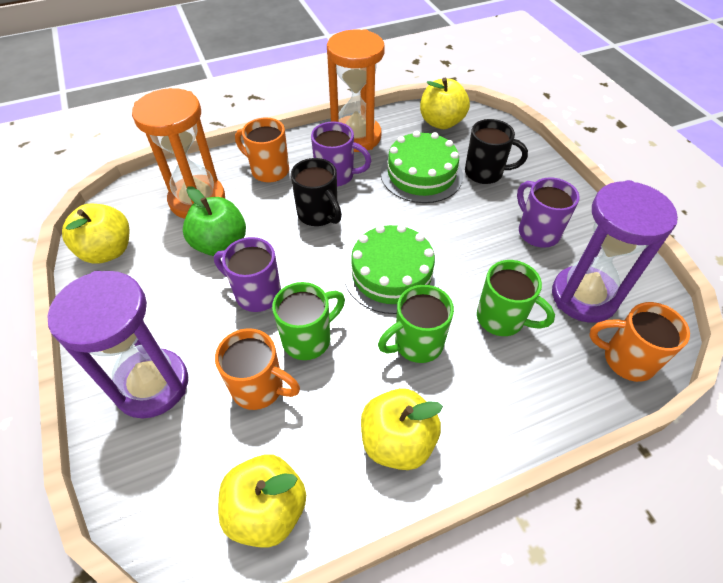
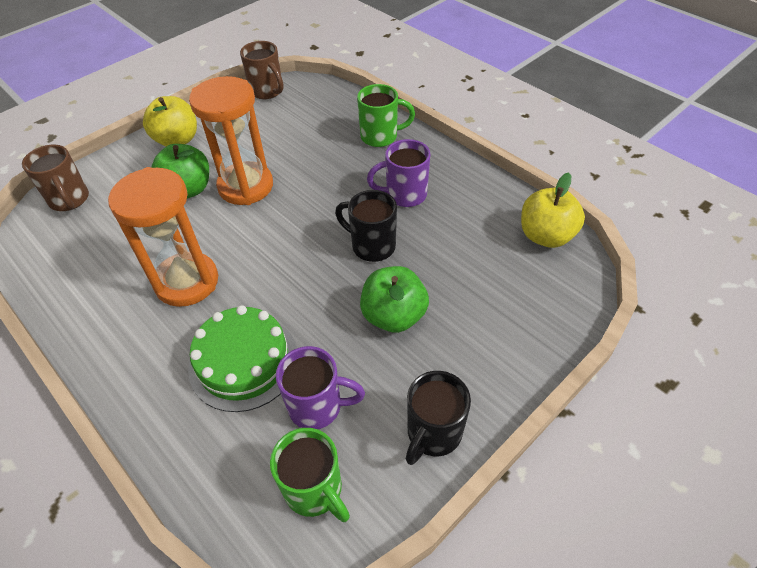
brown mug: none = 0 -> [22,145,89,211] [240,41,284,99] = 2
green apple: [183,186,246,256] = 1 -> [151,144,209,198] [360,266,429,333] = 2
green cake: [344,224,440,314] [381,131,463,203] = 2 -> [188,305,297,412] = 1
green mug: [272,282,345,360] [378,285,454,363] [477,260,555,336] = 3 -> [270,428,350,522] [357,84,415,147] = 2
orange mug: [215,328,300,410] [235,117,289,183] [589,302,690,382] = 3 -> none = 0
purple hourglass: [47,271,188,418] [552,180,678,323] = 2 -> none = 0
purple mug: [214,237,281,312] [311,121,371,187] [517,177,580,248] = 3 -> [276,346,365,429] [367,139,431,207] = 2
yellow apple: [62,204,130,264] [218,454,306,548] [361,388,443,470] [420,78,470,129] = 4 -> [143,96,197,146] [521,173,585,248] = 2

